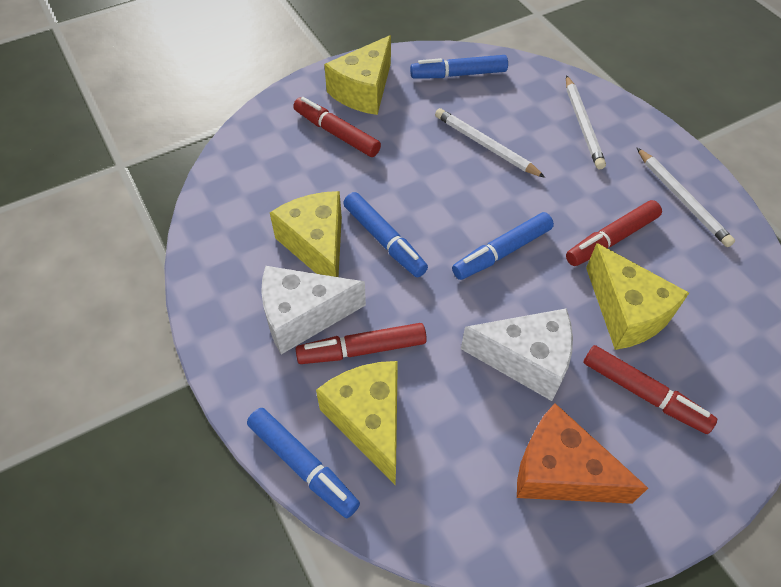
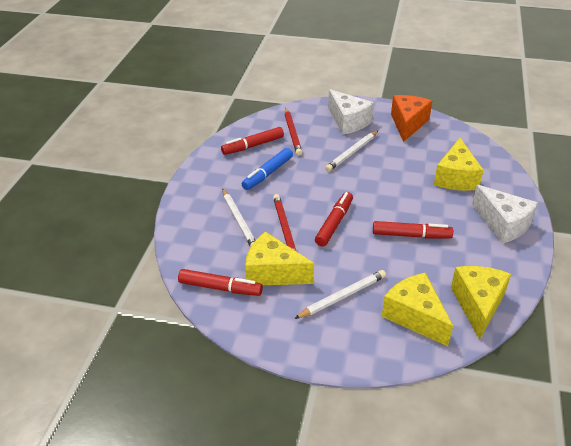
blue marker: [247,408,360,518] [343,192,428,277] [410,55,508,78] [452,212,554,280] = 4 -> [242,148,293,190] = 1
red pencil: none = 0 -> [273,194,296,251] [285,108,302,156] = 2

